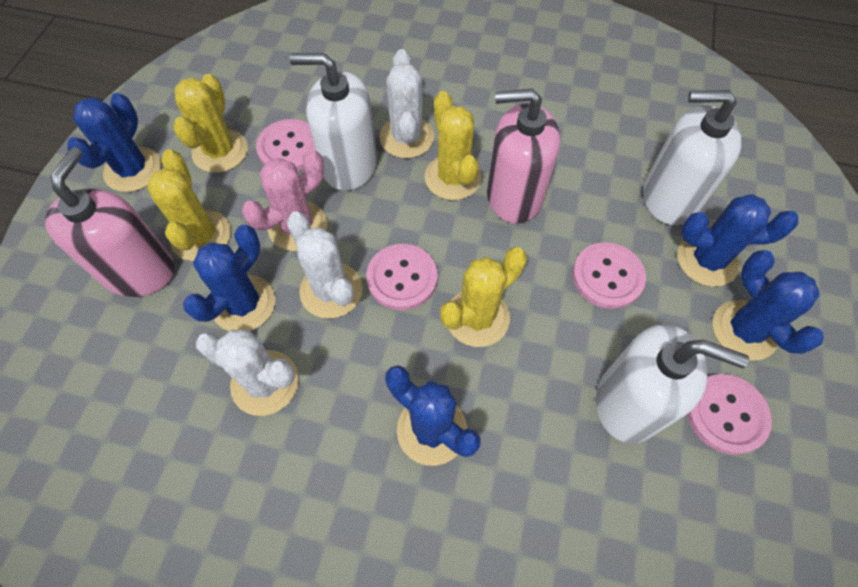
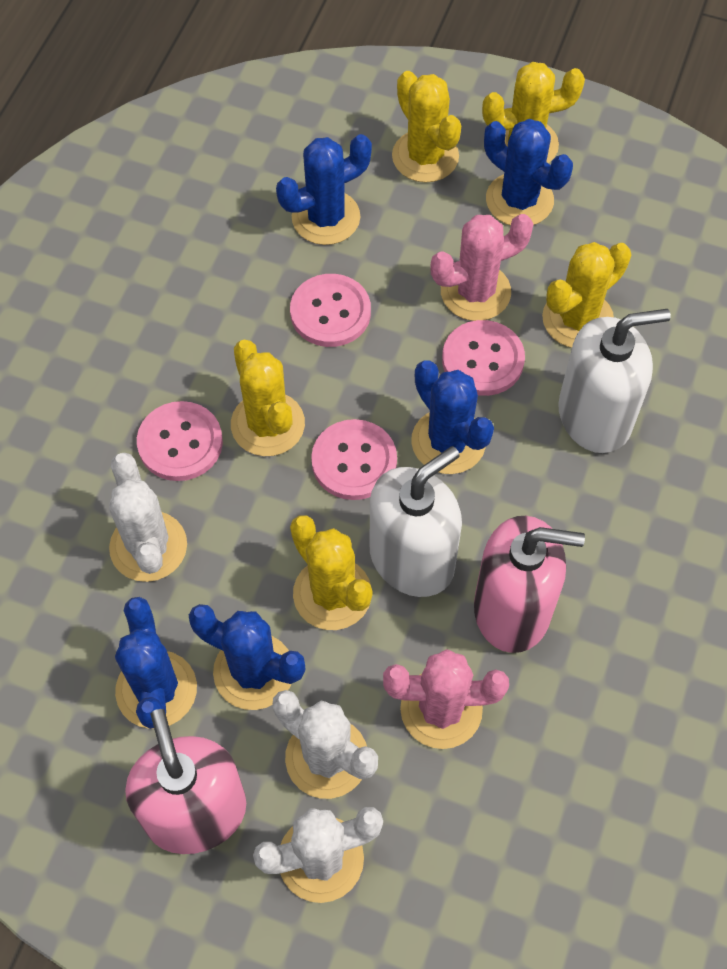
pink cactus: [242,150,327,251] = 1 -> [383,649,509,749] [430,214,533,321] = 2
white soap dispenser: [290,53,377,191] [596,324,749,443] [643,90,741,225] = 3 -> [369,446,462,597] [558,309,671,453] = 2
yellow cactus: [147,149,231,261] [174,74,248,173] [425,91,481,200] [440,247,527,347] = 4 -> [231,340,305,456] [290,515,373,630] [392,71,461,183] [482,62,585,163] [542,242,631,348] = 5

